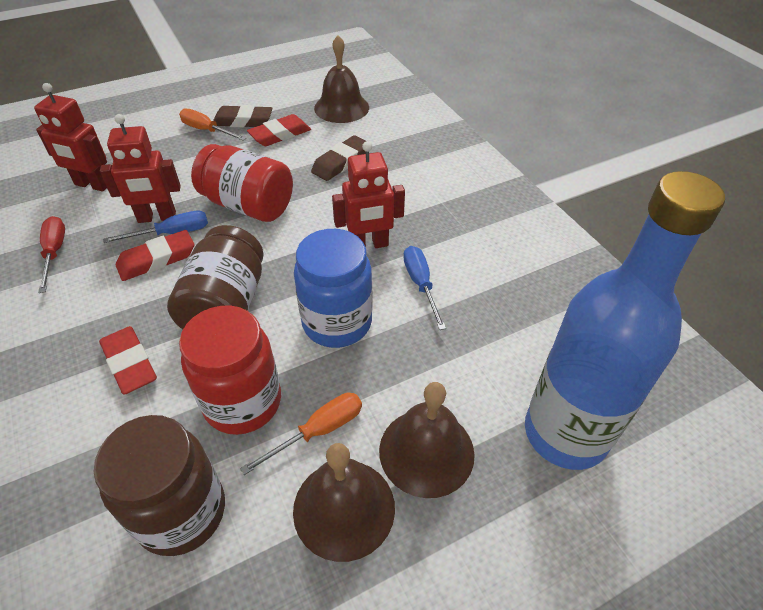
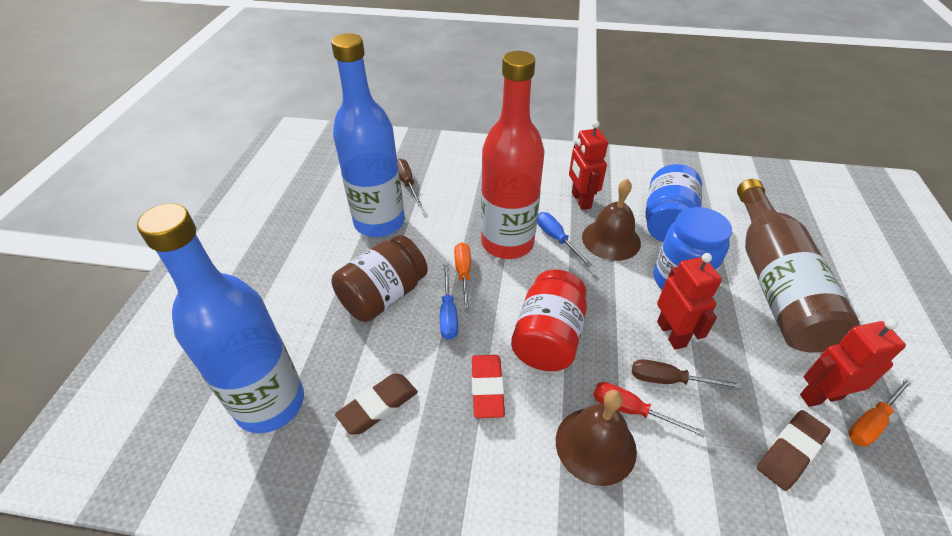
blue bottle: [525,171,725,470] = 1 -> [137,203,304,433] [331,33,405,237] = 2
blue jar: [294,229,373,348] = 1 -> [645,164,702,242] [654,207,732,290] = 2
brown bell: [293,443,395,562] [314,35,369,123] [379,382,475,498] = 3 -> [556,390,637,486] [582,179,641,261] = 2
brown bottle: none = 0 -> [737,179,860,353] = 1
brown jar: [94,415,225,556] [167,225,264,329] = 2 -> [331,235,428,322] = 1
brown screwdriver: none = 0 -> [397,158,422,206] [632,359,742,389] = 2
red bottle: none = 0 -> [481,51,544,259] = 1
red eraser: [99,326,157,395] [116,230,194,281] [247,114,311,146] = 3 -> [472,355,505,418] = 1
red jar: [179,306,281,435] [191,144,293,222] = 2 -> [511,270,587,371] = 1

